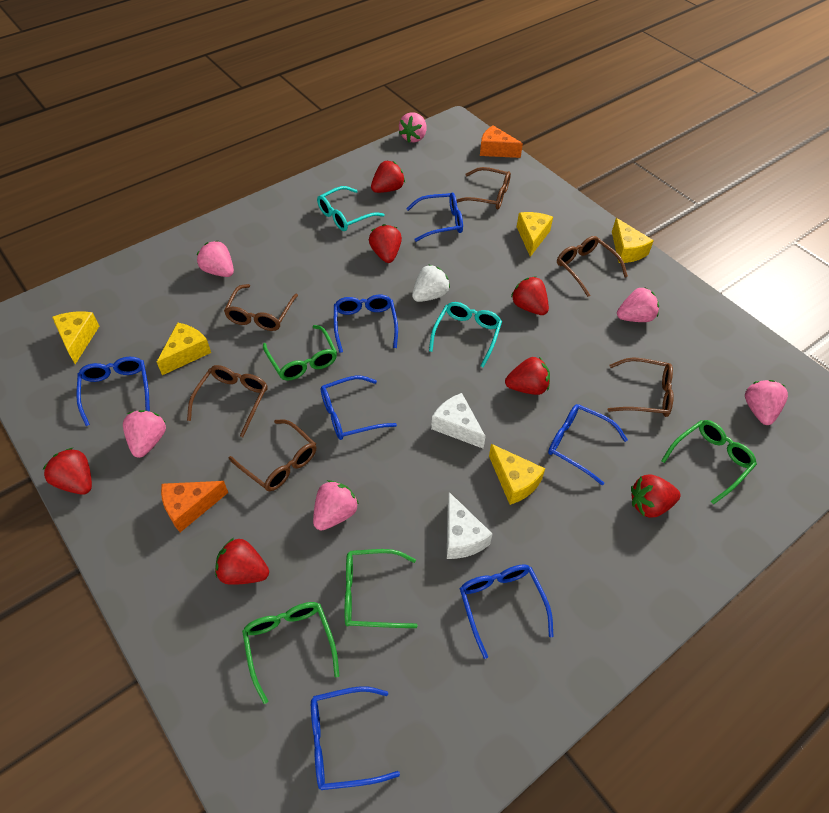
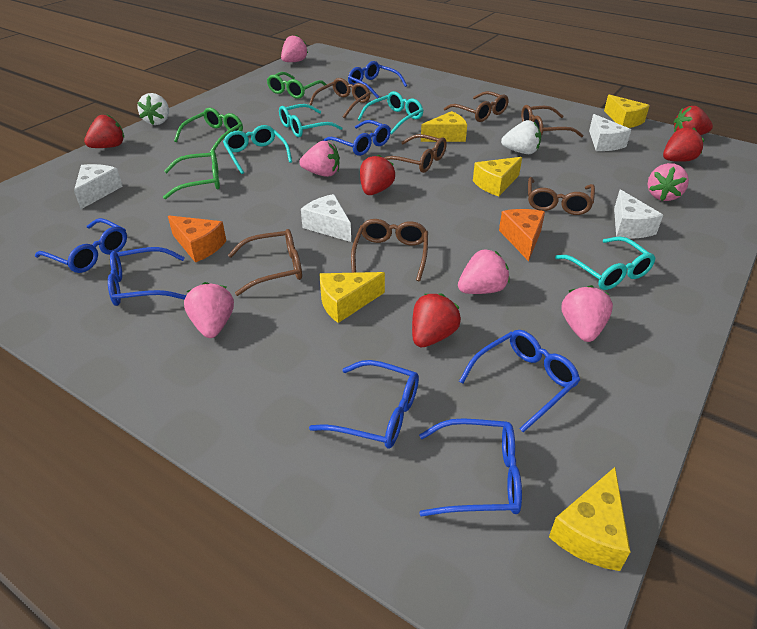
brown glasses: [187,365,268,437] [224,284,298,331] [229,419,316,491] [457,167,511,209] [557,236,628,297] [608,357,674,417] = 6 -> [228,229,302,296] [309,78,370,119] [351,219,428,281] [384,134,447,173] [444,91,509,122] [521,105,583,137] [528,177,595,215] = 7
green glasses: [242,602,340,704] [263,325,337,381] [344,549,418,628] [661,420,757,505] = 4 -> [163,150,220,199] [174,108,243,153] [267,72,327,99] = 3
red strawberry: [43,448,92,494] [215,538,269,585] [369,224,402,263] [371,161,405,193] [505,357,550,395] [511,276,549,315] [631,474,681,518] = 7 -> [84,114,124,148] [360,155,395,195] [412,293,461,347] [663,128,704,162] [674,106,713,135] = 5
turquoise glasses: [317,186,384,231] [429,302,502,368] = 2 -> [223,125,292,174] [279,104,342,137] [358,91,423,135] [555,237,656,290] = 4
white cheese: [431,393,486,449] [447,492,492,559] = 2 -> [74,164,123,209] [301,194,351,242] [589,114,631,151] [614,189,663,238] = 4
white strawberry: [412,264,450,302] = 1 -> [137,93,169,125] [501,120,541,154] = 2

